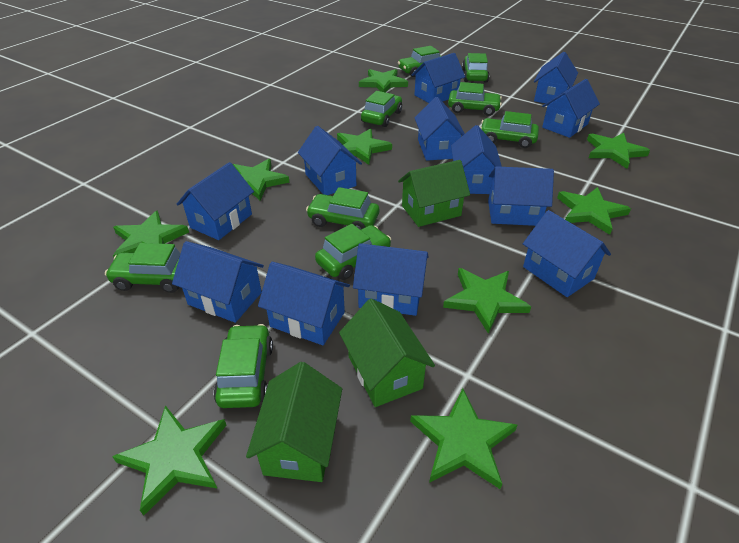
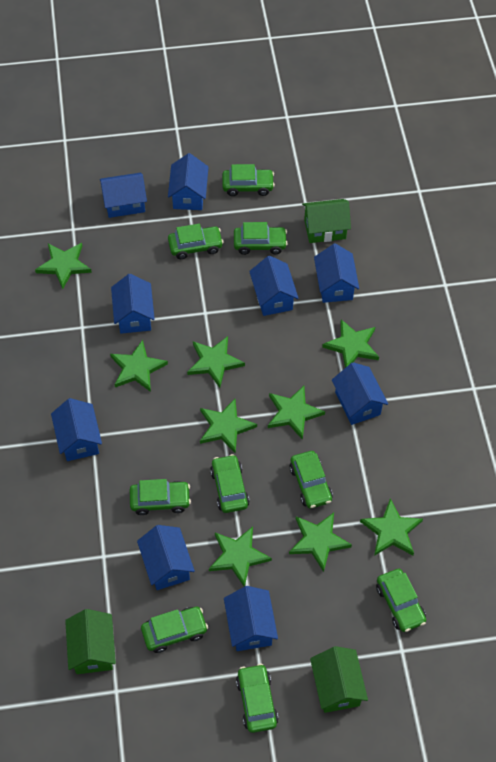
blue house: [172,241,264,323] [177,162,254,240] [258,262,350,345] [298,126,362,195] [353,243,428,316] [412,53,465,103] [415,97,465,161] [451,125,502,194] [488,166,554,226] [523,210,611,297] [534,52,578,104] [542,79,600,138] = 12 -> [51,398,102,461] [100,173,147,218] [111,274,155,334] [137,525,195,590] [168,153,209,210] [224,586,278,651] [249,256,299,316] [314,243,359,303] [332,362,388,425] = 9

